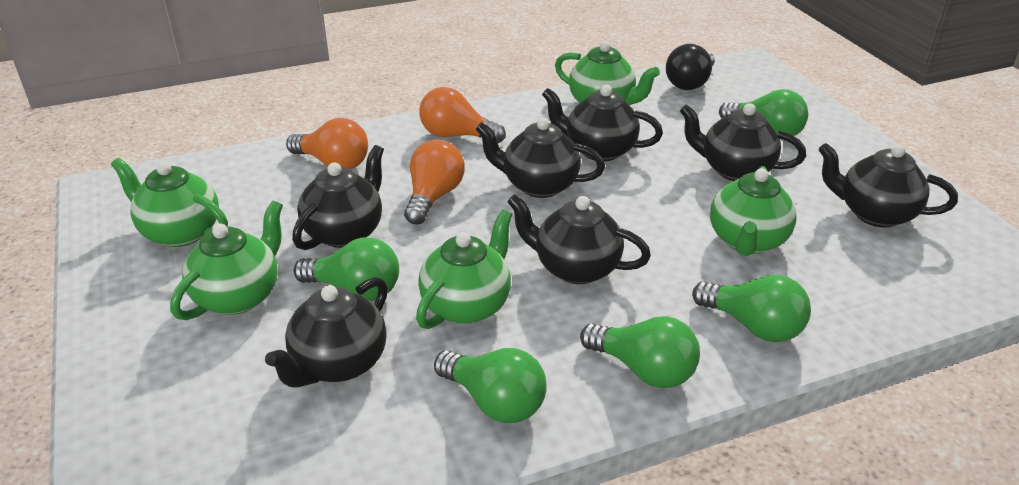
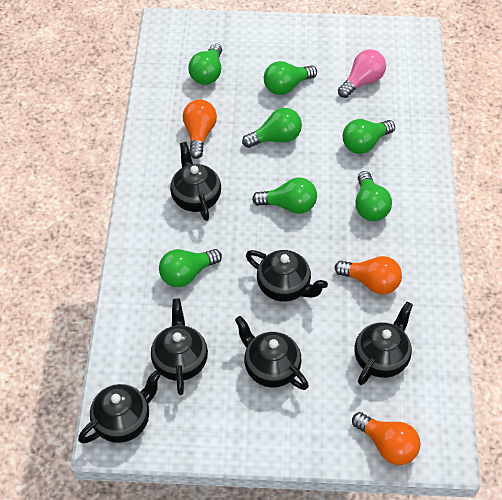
black light bulb: [666,44,715,90] = 1 -> none = 0
black teapot: [265,277,388,388] [292,145,384,250] [476,118,605,198] [507,194,651,284] [542,85,663,161] [680,103,806,181] [819,143,958,227] = 7 -> [78,370,161,444] [151,299,208,395] [170,142,221,221] [235,316,309,390] [246,250,328,302] [354,302,413,385] = 6
green light bulb: [293,237,399,301] [434,348,547,423] [580,316,700,388] [692,275,811,342] [719,89,808,136] = 5 -> [159,249,222,287] [188,43,222,85] [242,108,302,148] [252,177,317,214] [264,61,317,95] [343,119,395,154] [355,171,392,221] = 7
green teapot: [111,158,228,247] [170,200,283,320] [416,209,512,329] [555,41,660,105] [710,166,797,256] = 5 -> none = 0
pink light bulb: none = 0 -> [338,49,386,98] = 1

